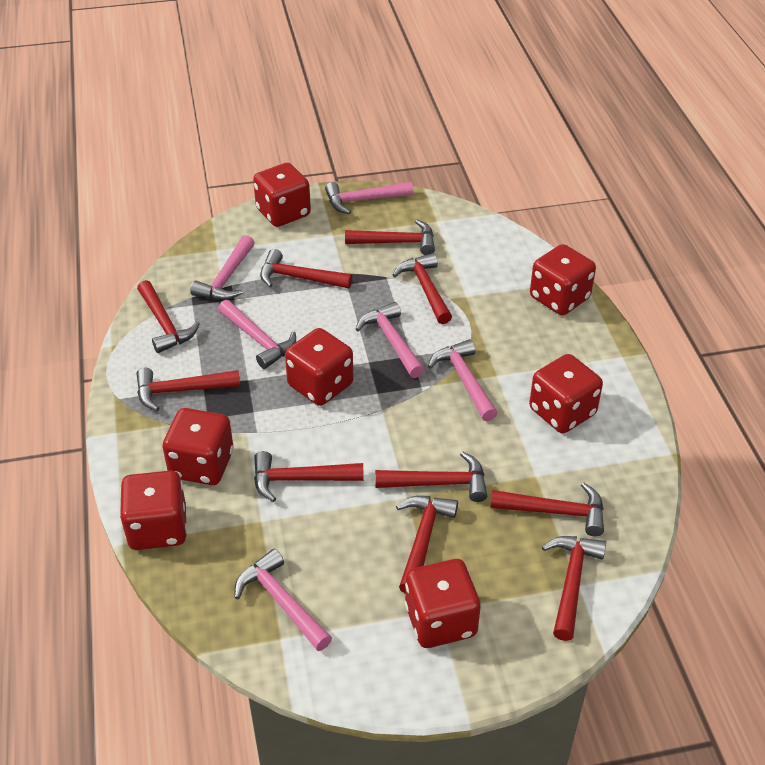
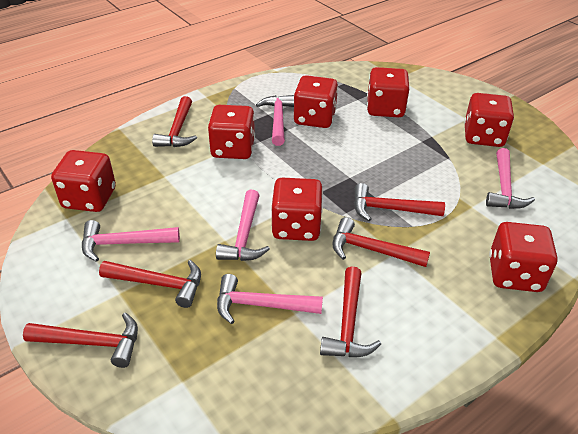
pink hammer: [190,235,255,300] [218,300,296,369] [234,549,332,651] [325,182,413,214] [356,302,425,378] [428,339,497,421] = 6 -> [82,220,180,262] [216,190,270,261] [217,274,323,324] [256,95,294,146] [486,148,535,209] = 5
red hammer: [136,368,240,411] [137,280,200,353] [254,451,364,502] [260,249,352,289] [345,220,435,255] [375,451,487,502] [393,253,452,324] [396,496,458,593] [490,483,604,537] [542,536,606,641] = 10 -> [23,313,138,368] [99,260,201,308] [152,96,197,147] [320,266,381,357] [332,217,430,267] [354,183,445,221] = 6

